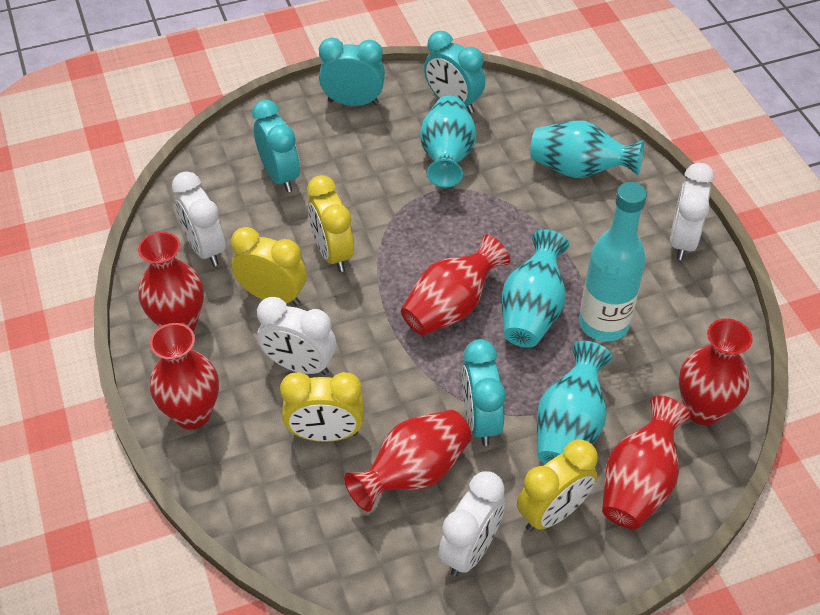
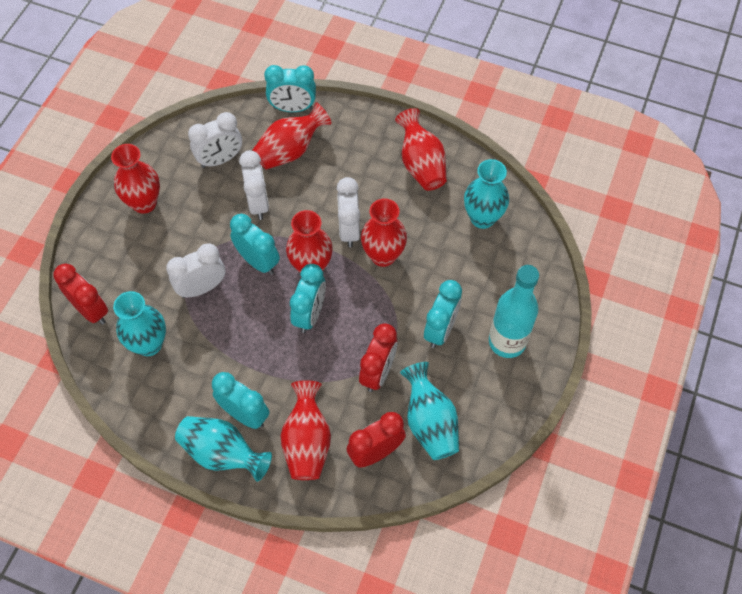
red clock: none = 0 -> [53,263,108,325] [347,412,406,468] [359,324,398,392] = 3
turquoise clock: [252,100,300,192] [319,38,385,106] [424,31,485,114] [462,339,506,446] = 4 -> [212,372,269,429] [230,214,280,275] [264,65,316,112] [290,264,326,333] [424,280,462,348] = 5
yellow clock: [231,227,307,306] [280,372,364,442] [307,175,354,272] [517,439,598,532] = 4 -> none = 0

